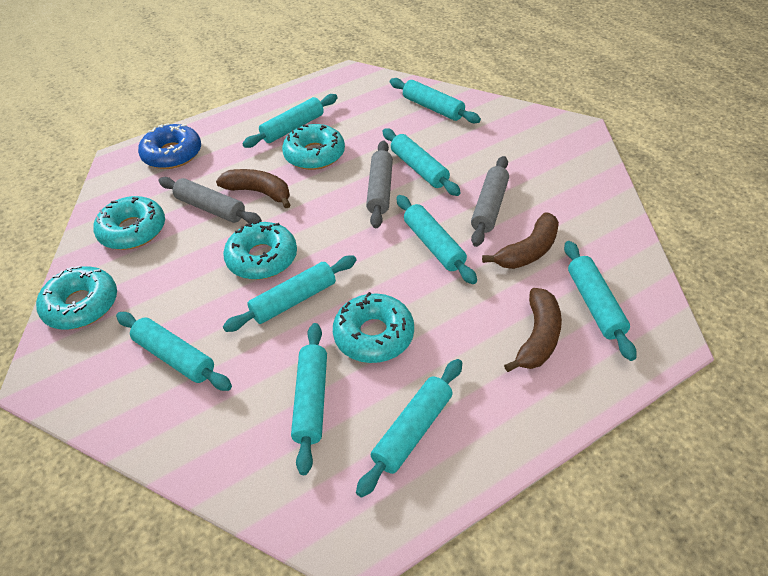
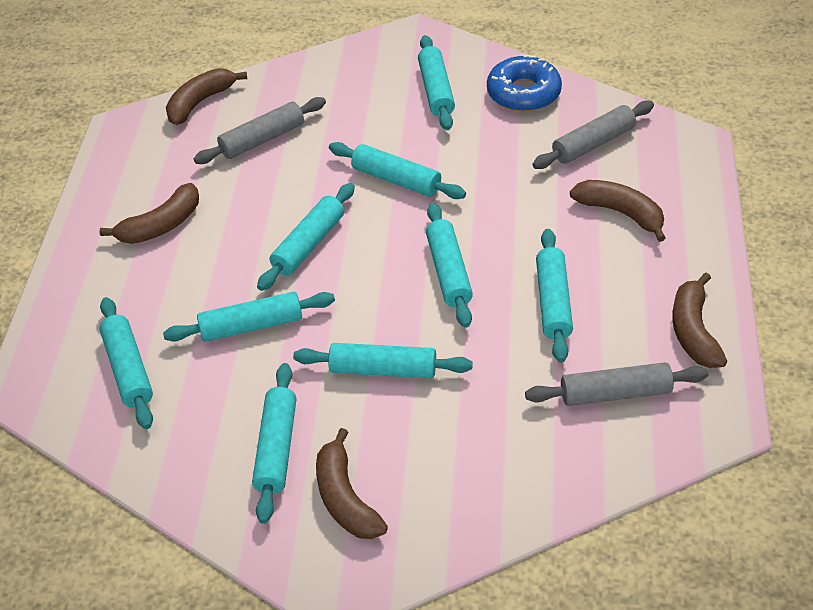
brown banana: [216,169,290,208] [482,212,559,269] [504,288,562,372] = 3 -> [99,183,199,244] [166,68,247,125] [316,428,388,539] [570,180,666,242] [672,273,727,368] = 5
turquoise donut: [36,266,117,330] [93,196,165,250] [223,221,297,280] [282,124,345,170] [333,292,414,363] = 5 -> none = 0

